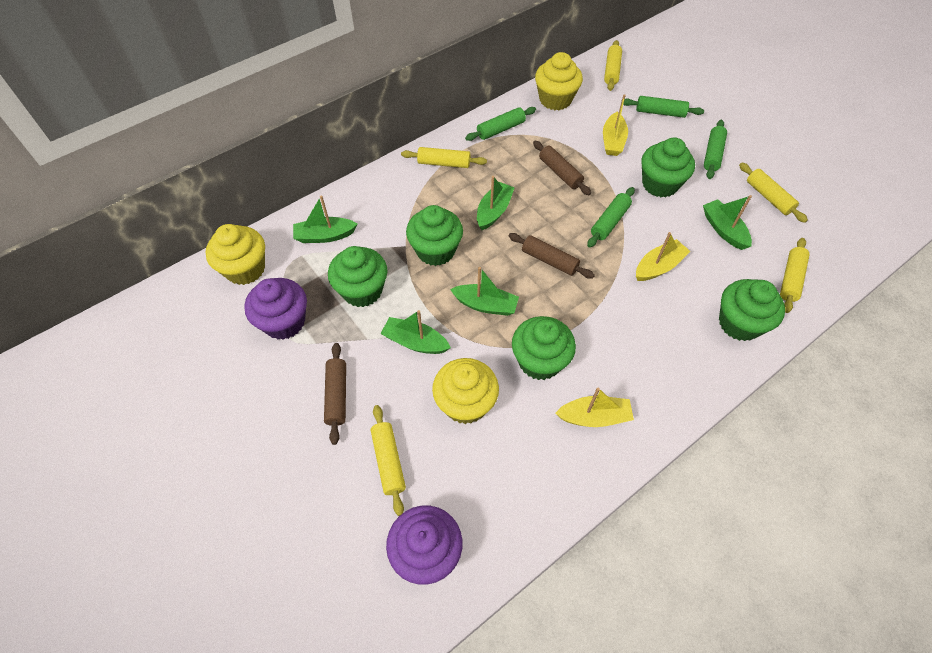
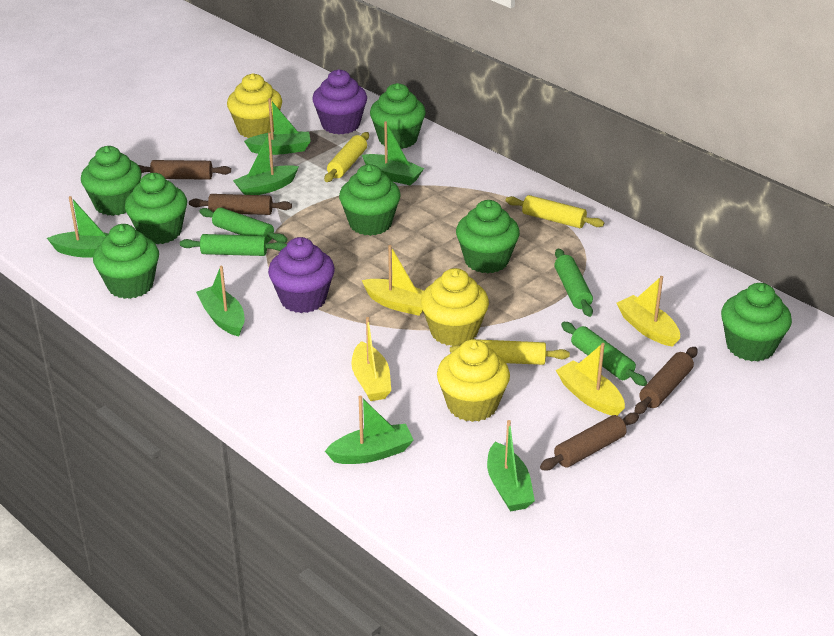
brown rolling pin: [324,343,346,445] [509,233,595,279] [533,141,591,195] = 3 -> [138,160,231,180] [189,194,292,215] [540,413,639,470] [635,347,698,414] = 4
green boat: [293,195,358,243] [380,310,451,354] [450,267,519,316] [477,176,515,230] [703,195,752,250] = 5 -> [47,196,109,258] [196,266,245,336] [233,133,299,195] [244,98,311,155] [325,396,414,464] [362,121,424,185] [487,420,535,512] = 7
green cupcake: [328,246,388,307] [406,205,463,266] [512,316,576,380] [641,137,695,197] [719,279,785,341] = 5 -> [81,146,142,216] [93,224,159,299] [125,173,187,244] [339,164,401,236] [370,83,426,149] [456,200,520,273] [721,283,792,362] = 7
yellow boat: [555,388,634,427] [603,94,628,156] [636,232,691,281] = 3 -> [351,317,391,401] [362,245,424,316] [556,343,625,416] [616,276,680,347] = 4
yellow rolling pin: [371,405,406,516] [401,147,487,168] [604,40,622,91] [739,163,808,223] [780,238,810,313] = 5 -> [324,132,369,182] [450,339,570,365] [506,195,604,228] = 3

